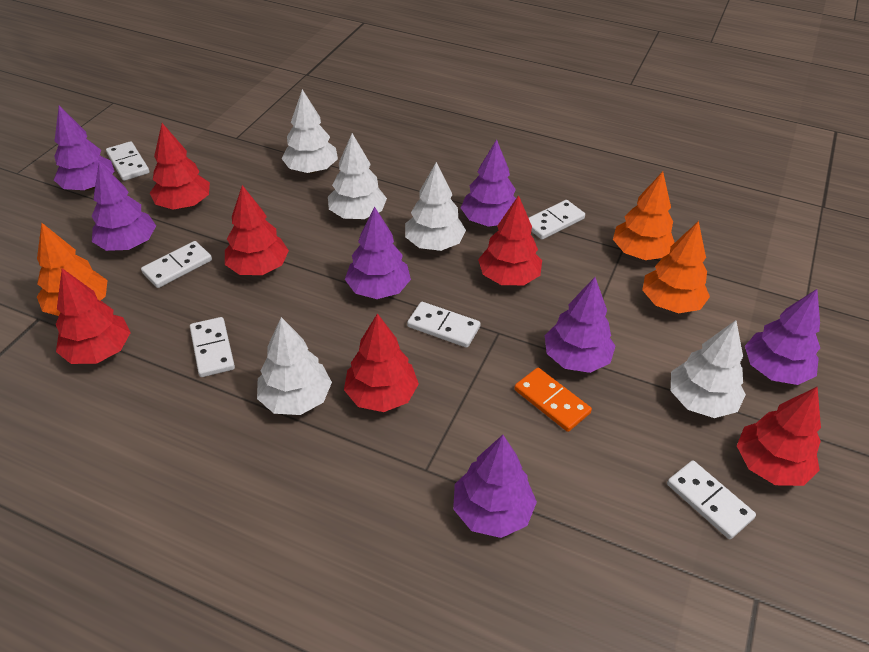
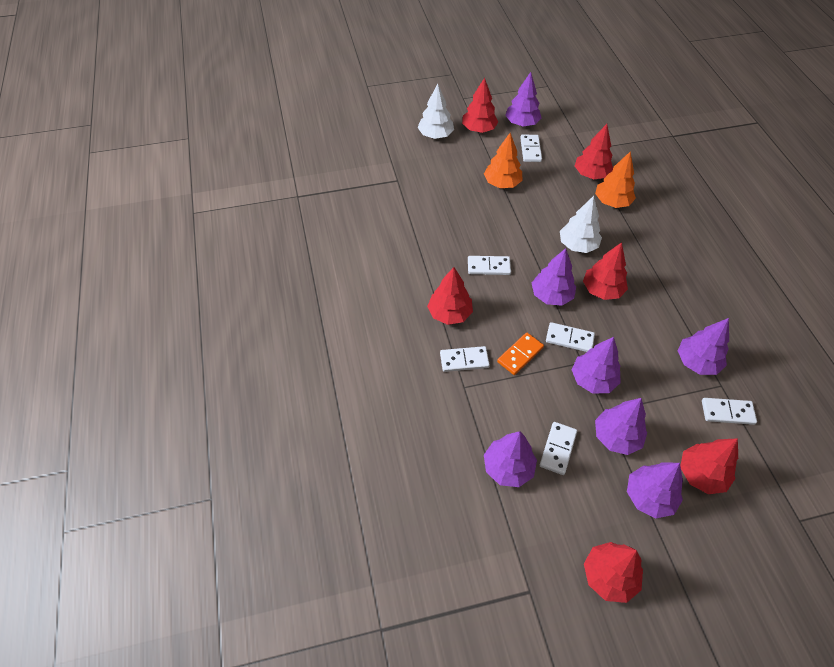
orange tree: [37,223,107,316] [613,172,675,260] [642,221,710,313] = 3 -> [484,133,522,188] [595,151,636,208] = 2
white tree: [257,317,332,415] [282,89,338,173] [328,133,387,219] [405,162,466,251] [671,320,746,418] = 5 -> [417,84,454,139] [560,196,602,253] = 2

